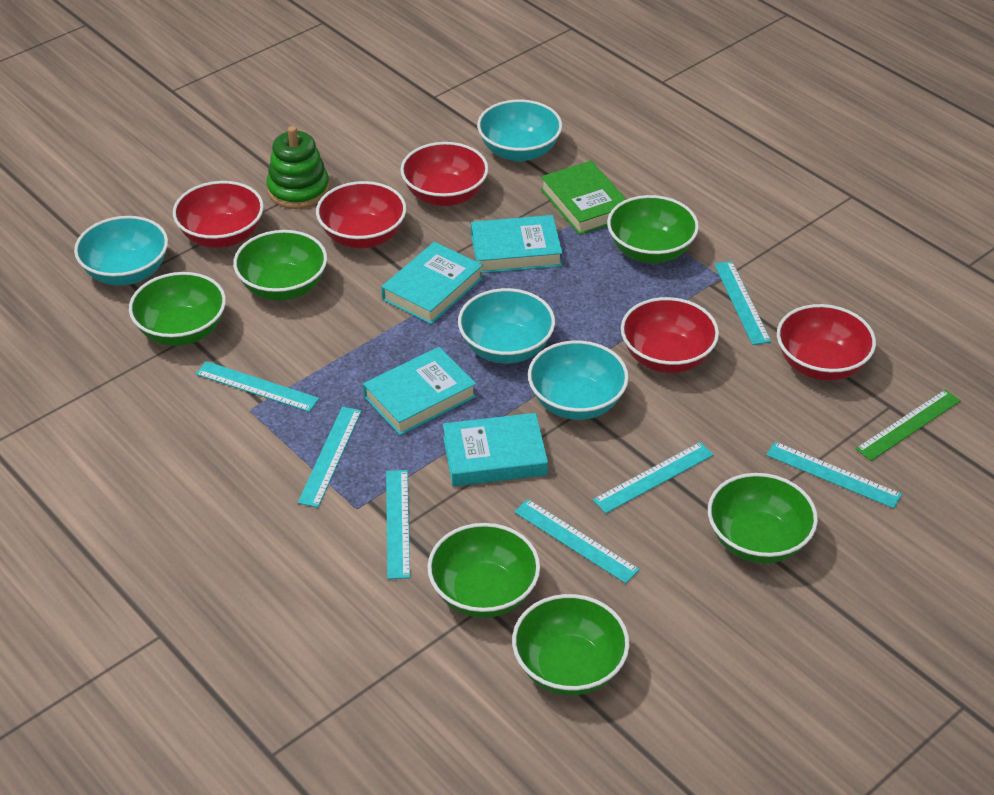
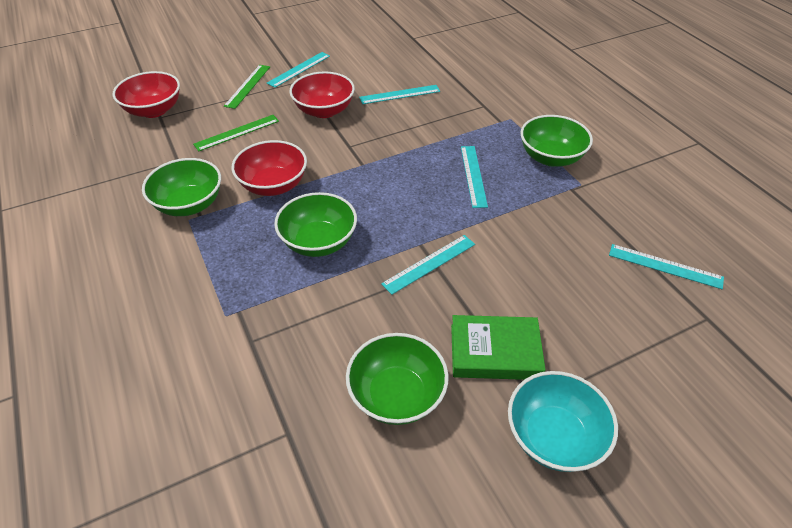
green bowl: [129,272,226,346] [233,230,327,301] [427,523,540,618] [512,594,629,695] [607,195,699,263] [708,473,818,563] = 6 -> [142,158,221,216] [274,192,357,257] [346,333,449,425] [521,115,593,167] = 4
green ruler: [856,389,961,461] = 1 -> [193,115,279,151] [224,65,270,109] = 2
green stacking toy: [266,126,330,209] = 1 -> none = 0
red bowl: [173,181,264,248] [316,181,406,249] [400,142,488,206] [621,297,719,373] [777,304,876,381] = 5 -> [112,71,180,118] [231,140,307,196] [289,71,355,118] = 3
turquoise book: [363,347,476,435] [381,242,483,324] [443,413,548,486] [471,215,562,273] = 4 -> none = 0
turquoise bowl: [74,216,168,286] [458,288,555,363] [477,100,562,162] [528,340,629,420] = 4 -> [508,371,618,472] = 1
turquoise ruler: [196,361,319,412] [298,407,362,507] [386,470,410,579] [514,499,640,583] [593,442,714,513] [714,261,771,345] [766,442,902,509] = 7 -> [267,52,330,88] [359,85,440,104] [381,235,475,295] [461,146,488,208] [609,244,724,289] = 5

